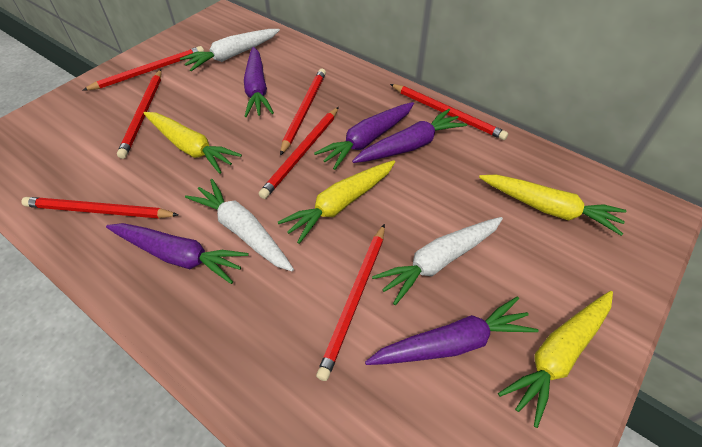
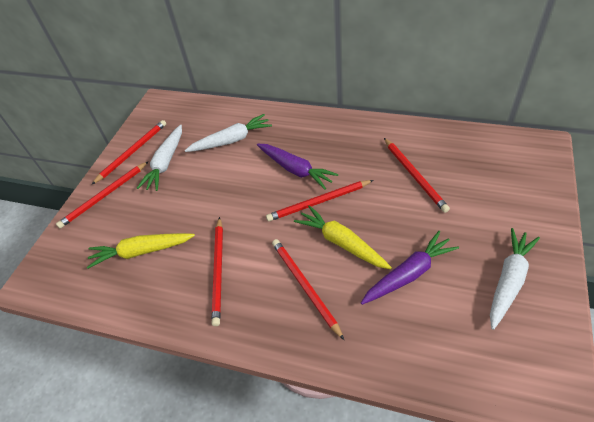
purple carrot: [106,223,249,284] [244,47,274,117] [314,102,414,170] [352,109,467,163] [365,296,539,365] = 5 -> [257,144,338,190] [361,231,459,305] = 2
red pencil: [21,197,179,219] [82,46,204,91] [117,70,162,159] [259,107,339,199] [280,69,326,156] [316,224,385,381] [390,84,508,140] = 7 -> [56,161,149,228] [91,120,166,185] [212,217,223,326] [266,180,373,221] [272,239,344,340] [384,138,450,213] = 6
yellow carrot: [143,112,242,174] [278,160,395,244] [479,175,626,236] [498,291,613,428] = 4 -> [87,233,195,269] [294,205,392,269] = 2

